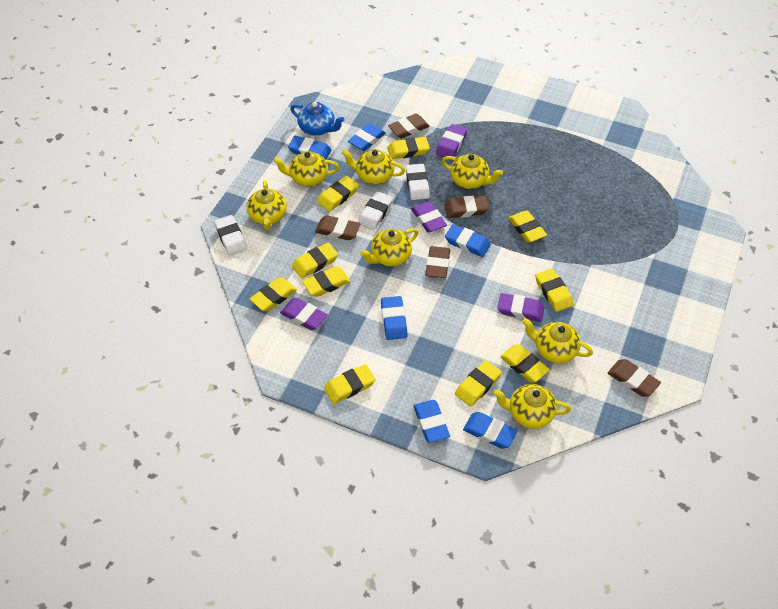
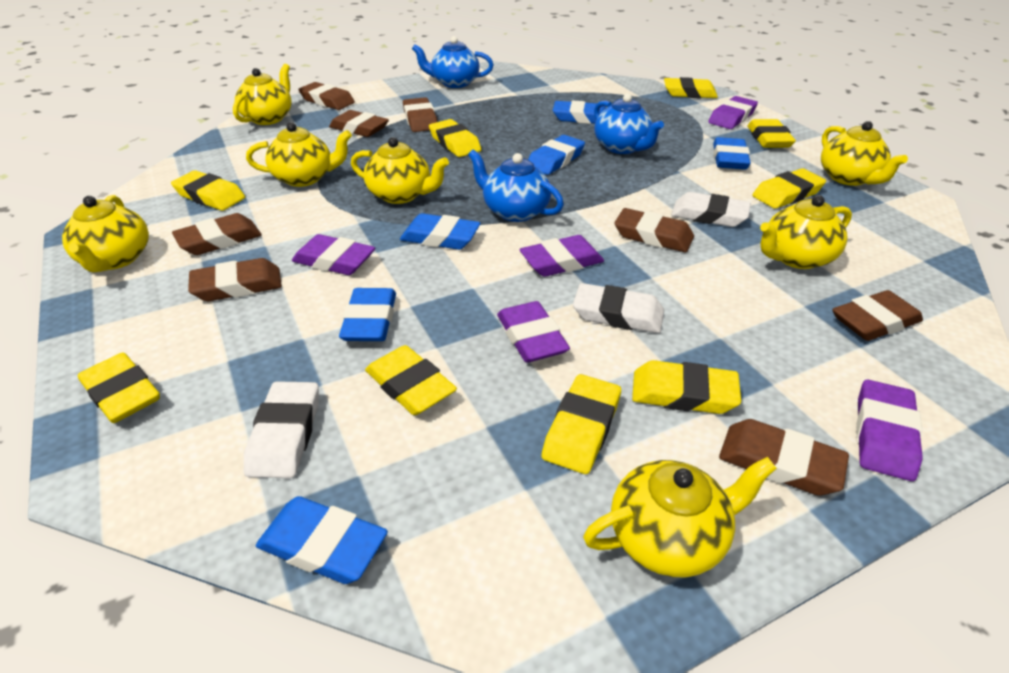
blue teapot: [290,102,344,136] = 1 -> [412,36,493,88] [468,149,564,222] [594,93,664,154] = 3
brown eraser: [315,215,361,240] [388,114,430,139] [425,246,450,278] [444,195,489,218] [608,359,661,397] = 5 -> [172,213,262,255] [188,258,282,301] [298,82,355,110] [329,110,389,137] [403,97,437,132] [614,208,694,252] [719,419,849,496] [832,290,923,341] = 8
purple eraser: [280,298,328,330] [411,201,447,233] [436,124,467,157] [497,293,544,322] = 4 -> [292,234,375,275] [497,301,570,362] [519,235,604,277] [708,96,758,129] [856,380,923,481] = 5
yellow eraser: [250,277,297,311] [292,243,338,278] [302,266,351,297] [317,176,359,212] [324,364,376,404] [387,137,430,159] [455,360,502,406] [500,344,550,382] [508,211,547,243] [535,268,574,312] = 10 -> [78,353,160,423] [171,170,245,211] [365,345,457,415] [429,119,481,157] [542,374,621,474] [632,360,741,414] [664,77,718,98] [747,119,796,148] [752,168,826,209] = 9

